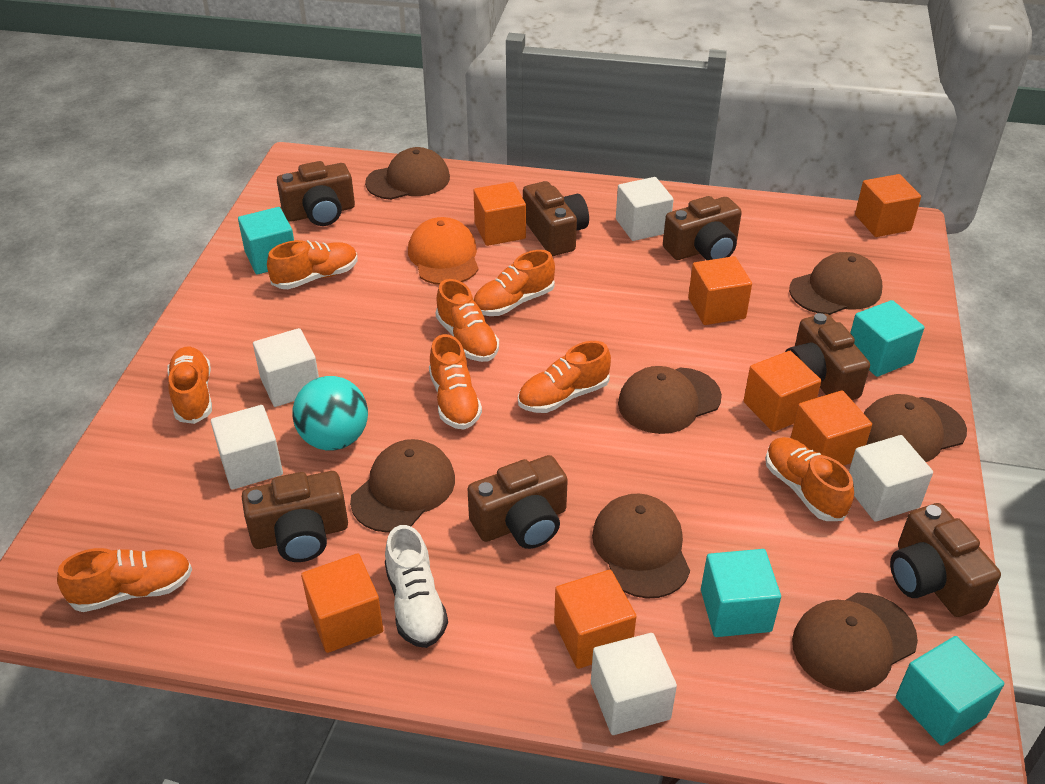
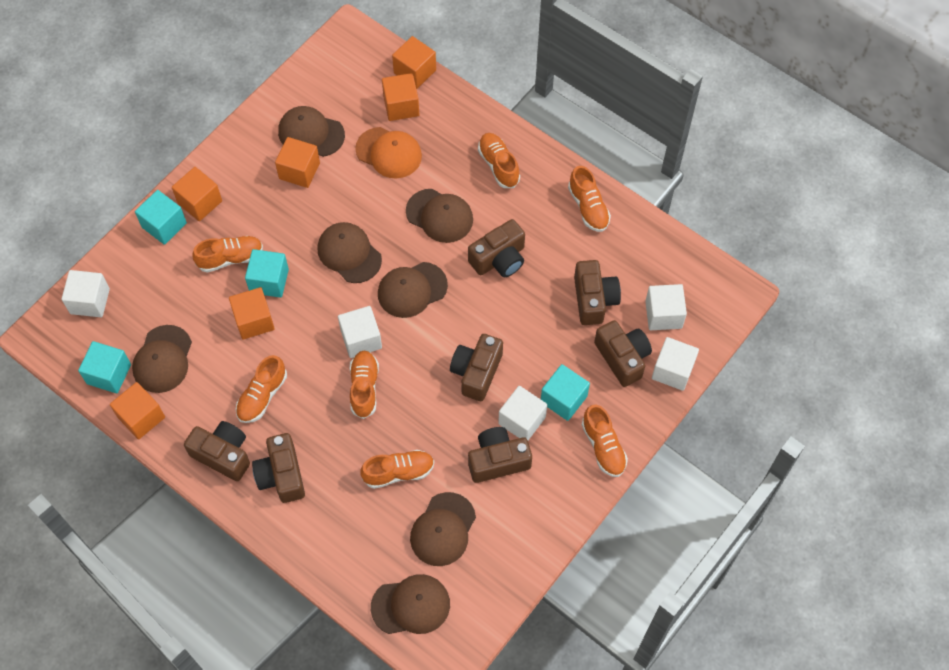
orange cube: [301,553,383,653] [474,182,526,246] [554,570,636,669] [688,256,752,325] [743,351,821,432] [791,390,872,466] [855,174,921,237] = 7 -> [110,382,165,439] [172,167,222,221] [229,287,275,340] [275,137,320,188] [382,73,419,121] [392,36,436,89] = 6
orange shoe: [57,548,192,612] [167,347,212,424] [267,240,358,289] [429,334,482,430] [436,279,499,362] [473,250,555,316] [518,341,611,413] [765,437,854,521] = 8 -> [193,236,263,272] [236,355,287,423] [350,351,379,419] [360,450,434,489] [478,133,520,188] [568,166,611,232] [582,404,628,477] = 7
turquoise ball: [292,376,368,450] = 1 -> none = 0
white shoe: [385,525,448,648] = 1 -> none = 0

